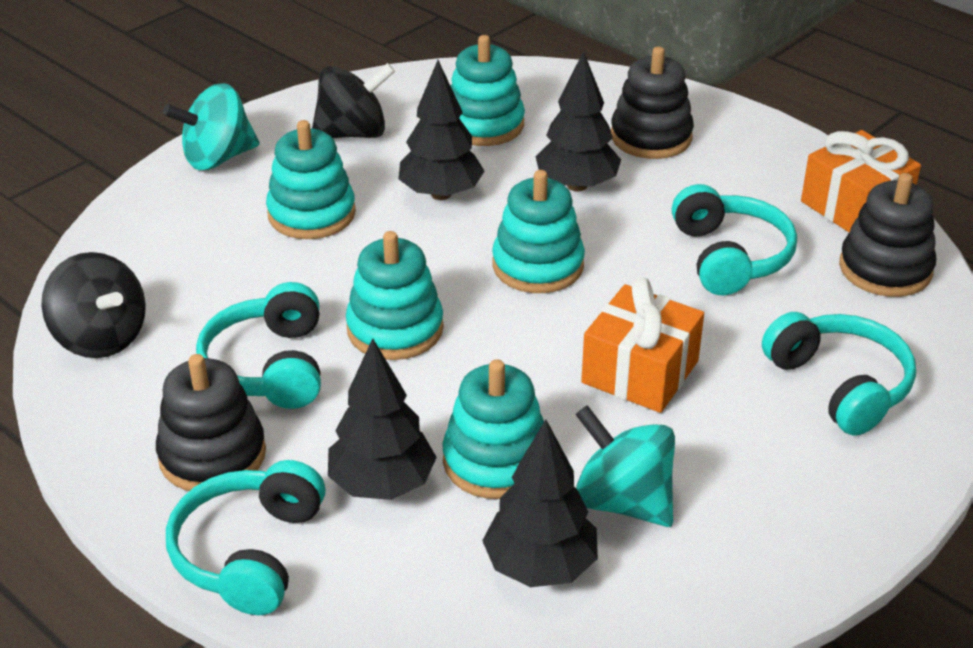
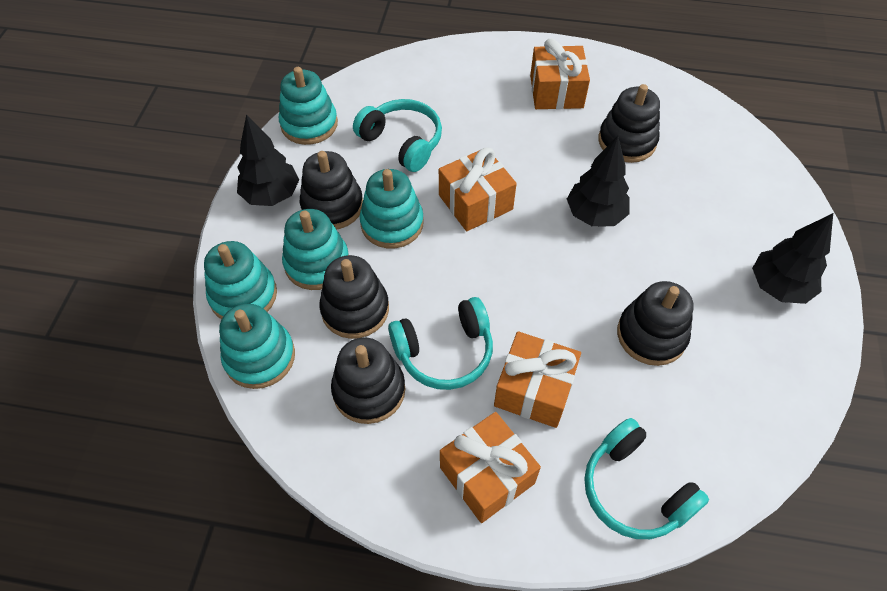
black spinning top: [41,252,146,358] [312,63,395,138] = 2 -> none = 0
black stacking toy: [156,354,266,491] [611,47,694,159] [839,173,936,297] = 3 -> [300,151,363,229] [319,255,389,339] [331,337,405,424] [598,84,660,163] [617,281,693,366] = 5
black tree: [328,338,437,500] [399,60,485,200] [482,419,598,587] [536,51,621,191] = 4 -> [237,115,299,206] [567,136,629,227] [752,213,833,304] = 3
orange gift: [581,278,704,413] [801,130,921,233] = 2 -> [439,148,517,231] [440,412,541,523] [494,331,581,428] [530,39,590,109] = 4
turquoise headphones: [166,460,325,615] [196,282,321,409] [672,184,797,295] [762,312,916,436] = 4 -> [353,99,442,172] [388,297,493,390] [584,418,709,539] = 3
turquoise spinning top: [163,83,259,170] [575,405,675,527] = 2 -> none = 0

